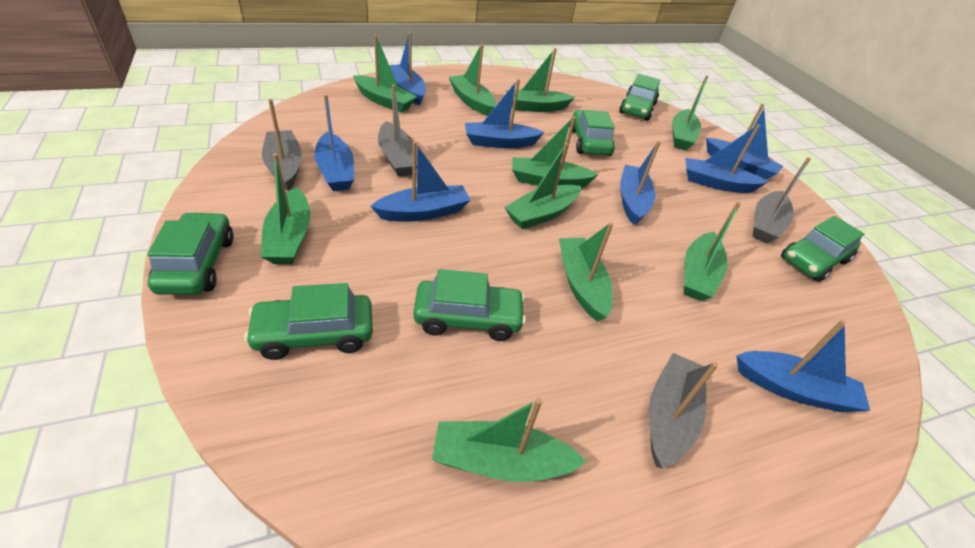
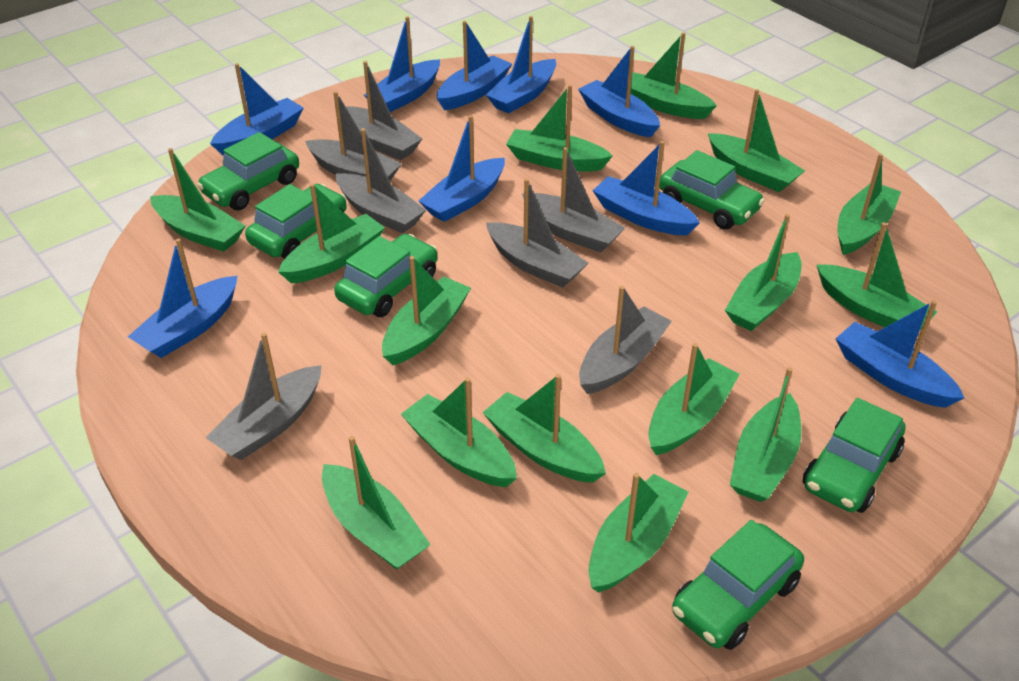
blue boat: [314,94,354,191] [370,141,471,222] [389,32,426,106] [465,79,544,148] [620,141,661,225] [685,124,768,193] [706,104,783,180] [736,320,870,412] = 8 -> [128,238,238,358] [210,63,304,156] [364,16,440,112] [418,115,505,222] [437,21,512,110] [486,16,556,114] [578,46,660,137] [593,141,700,235] [835,300,965,408] = 9
green boat: [261,153,310,264] [353,35,417,112] [432,398,587,482] [449,44,496,116] [504,143,581,229] [505,48,575,112] [512,116,599,188] [559,222,613,322] [672,75,708,150] [684,202,741,301] = 10 -> [150,148,245,252] [278,184,385,283] [322,436,431,570] [382,256,471,365] [401,377,517,487] [482,374,606,483] [506,85,613,172] [589,473,688,593] [630,33,717,119] [648,343,740,455] [708,89,805,192] [725,214,802,331] [730,367,801,502] [817,222,937,330] [838,154,901,255] = 15
grey boat: [262,99,302,191] [378,85,417,177] [649,353,718,469] [752,157,811,243] = 4 -> [206,332,322,460] [305,91,402,181] [336,128,426,233] [345,61,423,160] [486,178,588,288] [522,147,625,253] [579,286,672,394] = 7

